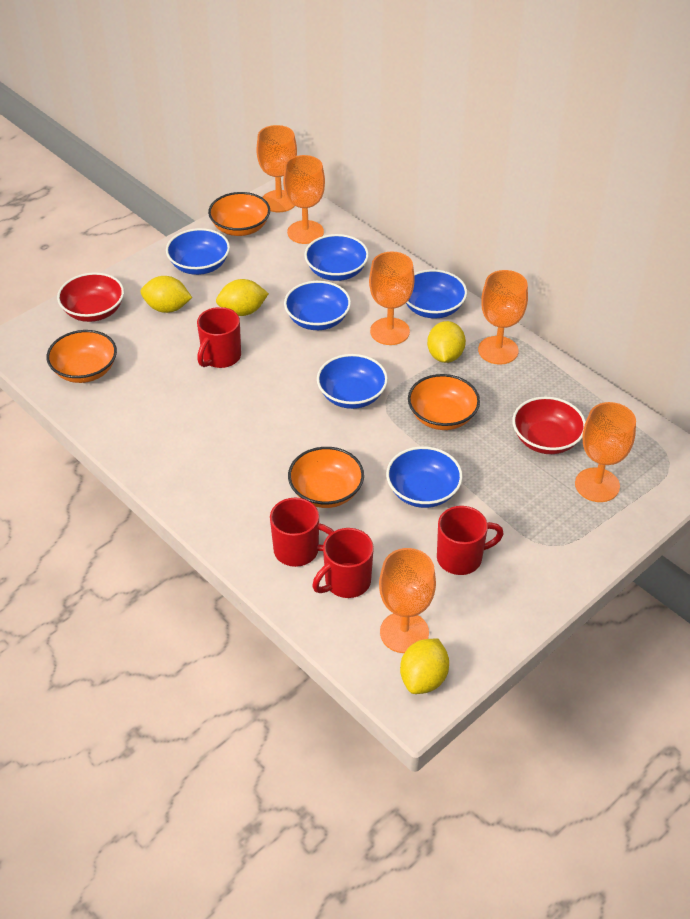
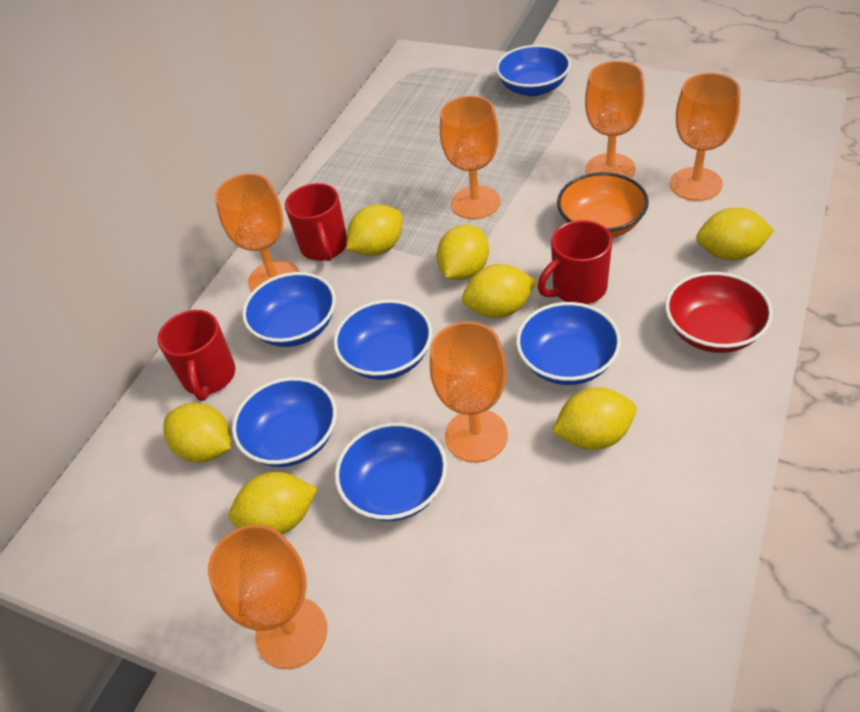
orange bowl: [47,330,117,383] [208,192,270,236] [288,447,364,508] [408,374,480,430] = 4 -> [557,172,649,238] = 1
red bowl: [57,272,124,322] [512,397,586,454] = 2 -> [665,272,773,353] = 1
red mug: [197,307,241,368] [270,498,334,567] [312,528,374,598] [437,506,504,575] = 4 -> [158,310,235,401] [285,183,347,261] [538,220,612,304] = 3
yellow lemon: [141,276,192,313] [216,279,269,316] [400,638,449,694] [427,321,466,363] = 4 -> [163,403,231,462] [228,472,317,534] [346,204,402,256] [437,225,489,280] [462,264,537,318] [552,387,636,450] [696,207,774,261] = 7

